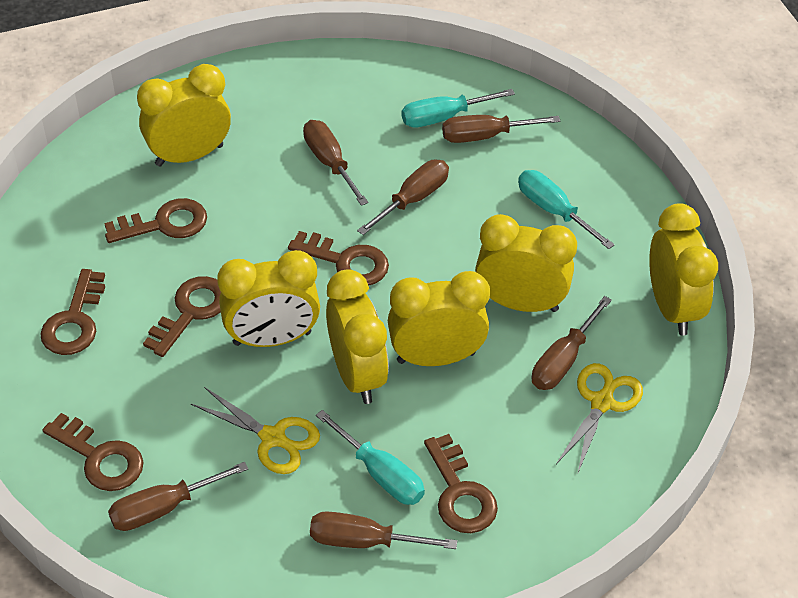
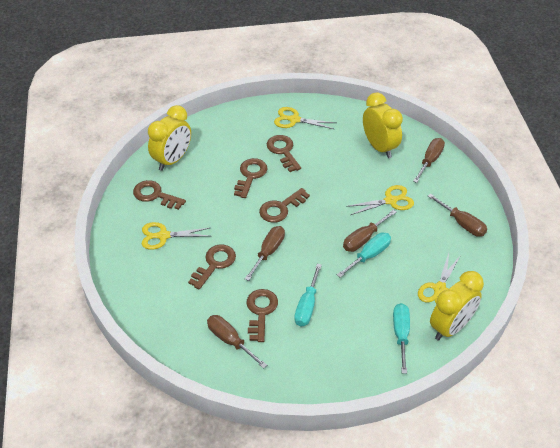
brown screwdriver: [108,462,248,531] [303,120,368,206] [310,511,457,549] [357,159,449,235] [442,115,561,143] [532,296,612,390] = 6 -> [207,315,267,369] [245,226,285,281] [343,209,397,252] [413,138,445,183] [428,194,487,237] = 5
yellow clock: [137,64,231,167] [217,250,320,347] [326,269,389,404] [388,271,490,366] [475,214,577,312] [649,203,718,335] = 6 -> [148,105,191,171] [363,92,403,158] [430,271,484,341] = 3
yellow scissors: [191,387,320,474] [556,363,643,475] = 2 -> [142,222,209,250] [274,107,336,129] [346,185,414,215] [418,253,461,304] = 4

